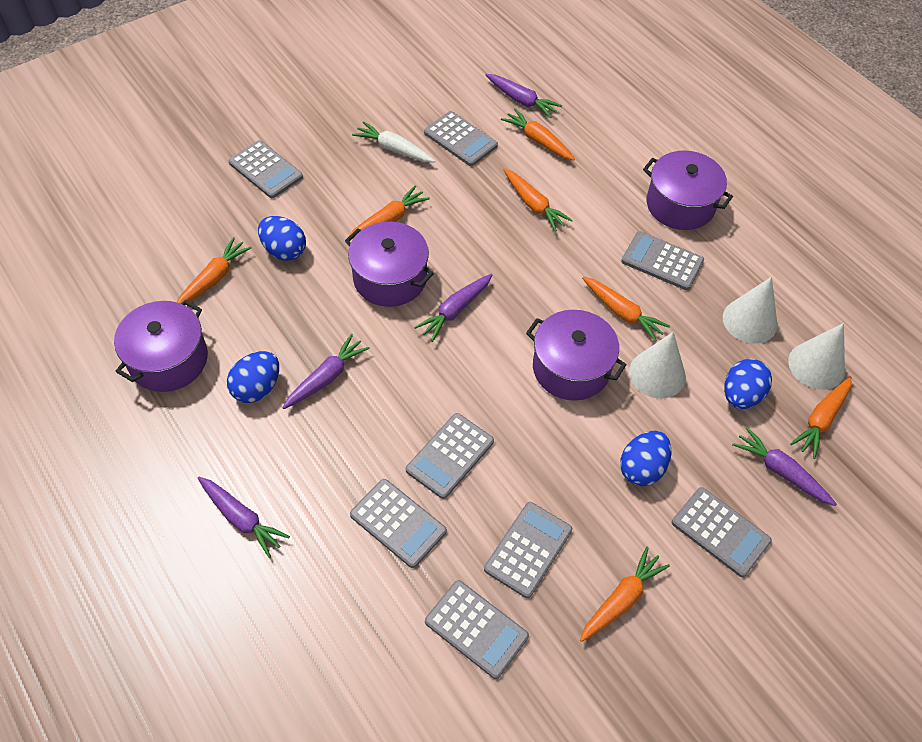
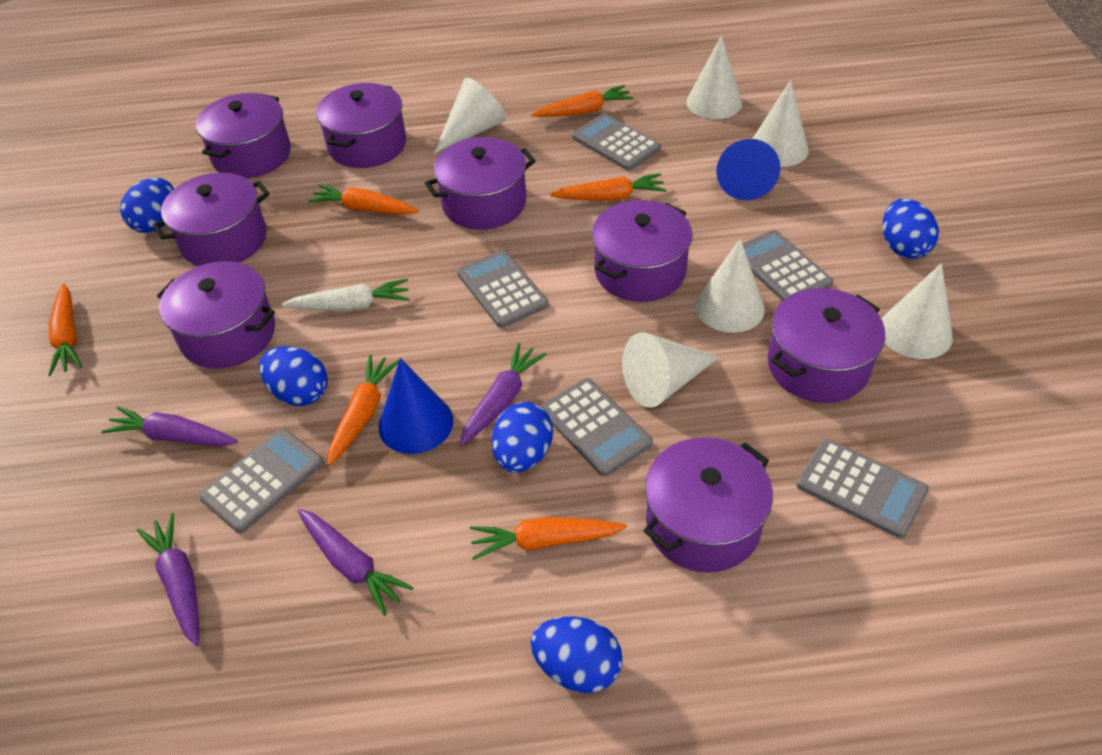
blue cone: none = 0 -> [379,358,453,454] [716,139,780,200] = 2
blue egg: [227,351,279,403] [258,216,306,261] [620,431,671,486] [724,359,772,409] = 4 -> [120,178,174,233] [259,346,328,406] [492,402,553,473] [530,617,623,693] [883,199,939,259] = 5
grey calculator: [229,140,303,198] [350,479,447,568] [406,413,494,499] [424,111,498,166] [425,580,529,679] [484,502,572,598] [621,231,704,290] [672,487,772,577] = 8 -> [199,428,324,533] [457,250,548,328] [540,378,653,477] [572,113,661,171] [742,230,833,301] [797,439,929,538] = 6
orange carrot: [177,237,252,304] [348,185,430,237] [501,108,575,160] [504,169,573,232] [580,547,670,642] [582,277,670,342] [790,377,852,459] = 7 -> [48,284,82,376] [308,184,419,215] [328,355,399,466] [470,517,627,560] [531,85,634,117] [550,173,667,201] = 6
purple carrot: [198,477,290,558] [283,334,370,409] [414,274,492,342] [486,74,562,118] [733,427,837,506] = 5 -> [101,406,238,446] [137,513,199,646] [298,509,414,616] [459,343,547,446] = 4
purple pot: [114,300,208,392] [345,222,434,307] [526,310,627,401] [643,150,733,230] = 4 -> [153,173,270,266] [157,261,275,369] [196,93,291,178] [316,83,406,168] [425,137,536,230] [592,200,693,302] [644,437,773,573] [768,288,885,403] = 8
white cone: [629,332,686,399] [723,277,777,344] [788,323,845,390] = 3 -> [434,78,506,154] [622,332,720,408] [686,35,742,119] [695,239,765,333] [752,80,809,167] [882,263,953,359] = 6

